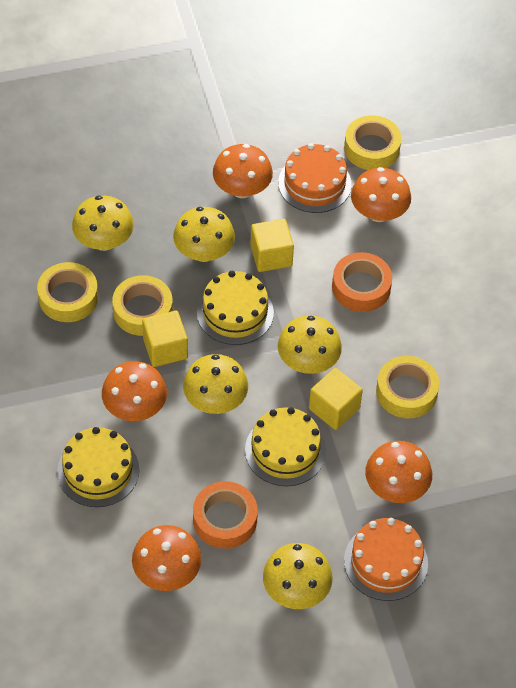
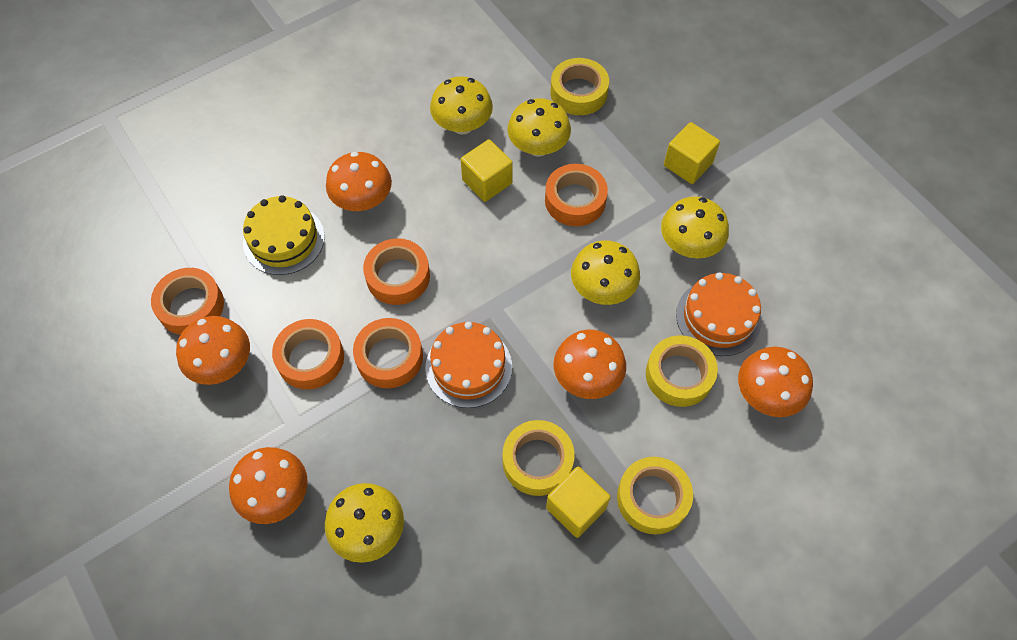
orange tape: [193,481,258,549] [332,252,392,312] = 2 -> [151,268,224,335] [272,319,344,390] [353,318,423,388] [363,238,430,305] [545,164,608,226] = 5
yellow cake: [57,427,139,507] [197,271,274,345] [245,407,326,486] = 3 -> [243,195,325,275] = 1

